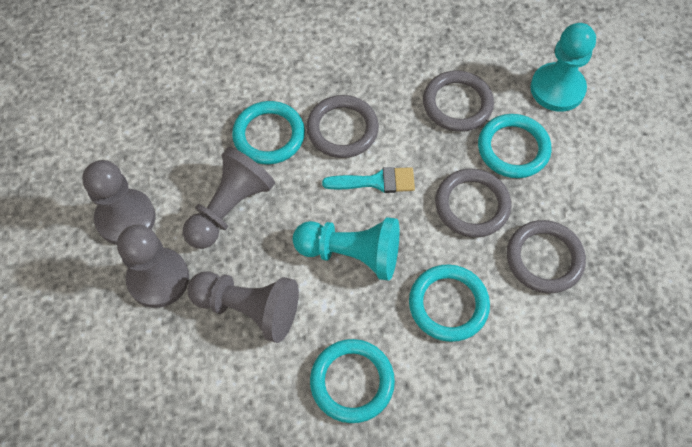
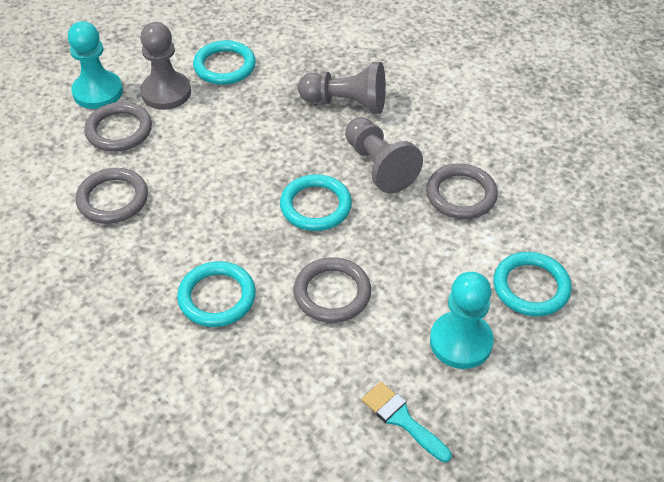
grey pawn: [82,160,156,245] [117,225,189,308] [183,147,275,249] [188,272,299,343] = 4 -> [140,22,191,110] [298,62,386,114] [345,117,423,193] = 3

